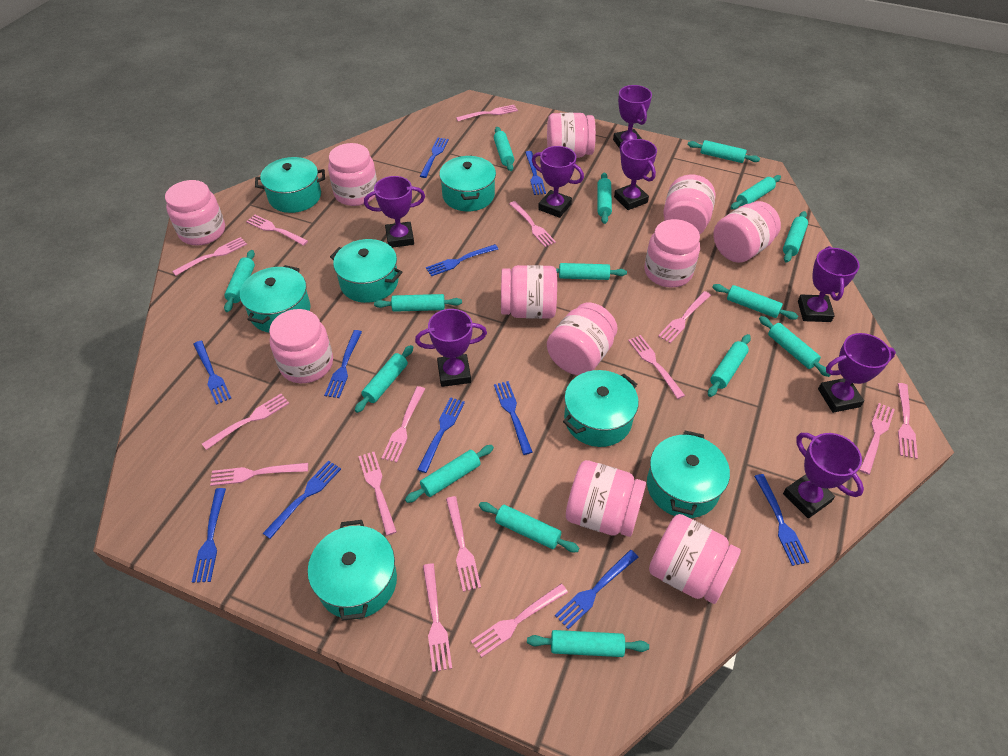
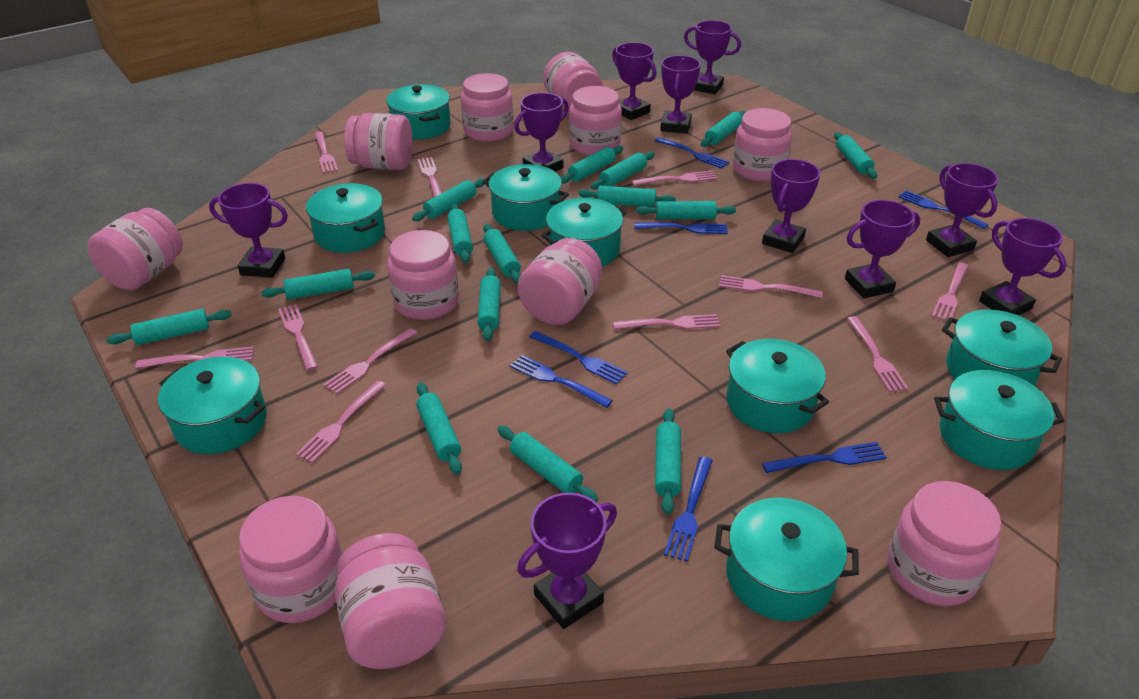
blue fork: [192,488,226,583] [193,341,231,405] [263,461,341,539] [324,330,362,398] [417,397,465,473] [420,137,449,178] [426,244,498,277] [494,381,532,455] [525,151,546,195] [555,550,638,629] [754,474,809,566] = 11 -> [510,355,613,408] [529,331,628,384] [634,222,728,234] [655,137,729,169] [664,456,713,562] [762,442,887,473] [898,190,989,229] = 7
pink fork: [172,237,247,276] [202,394,289,450] [210,463,308,486] [246,215,308,246] [358,452,397,536] [382,386,425,463] [423,563,452,672] [446,496,481,592] [456,105,518,121] [471,584,568,658] [509,201,556,247] [628,335,685,399] [658,291,711,343] [860,403,895,475] [898,383,918,459] = 15 -> [135,346,254,369] [278,304,318,371] [296,380,386,463] [315,132,338,173] [323,328,417,394] [418,157,442,197] [613,314,720,329] [632,170,717,186] [719,275,823,298] [847,316,908,392] [932,262,969,320] = 11
purple trophy: [364,176,425,248] [415,309,487,387] [532,146,584,218] [613,85,652,148] [614,139,657,210] [783,433,864,518] [798,246,860,322] [818,333,896,413] = 8 -> [209,183,288,278] [514,92,569,172] [517,493,617,629] [612,42,657,120] [661,55,701,134] [684,20,741,94] [762,159,820,253] [845,200,920,298] [926,163,998,257] [979,218,1066,315] = 10
turquoise pot: [240,265,310,333] [255,157,325,213] [308,520,397,621] [330,239,402,303] [439,155,496,211] [563,370,639,447] [647,431,730,518] = 7 -> [158,357,267,454] [306,183,385,253] [386,85,451,140] [483,164,569,231] [541,198,627,266] [714,498,859,621] [726,339,829,433] [934,370,1065,470] [942,309,1062,386] = 9

